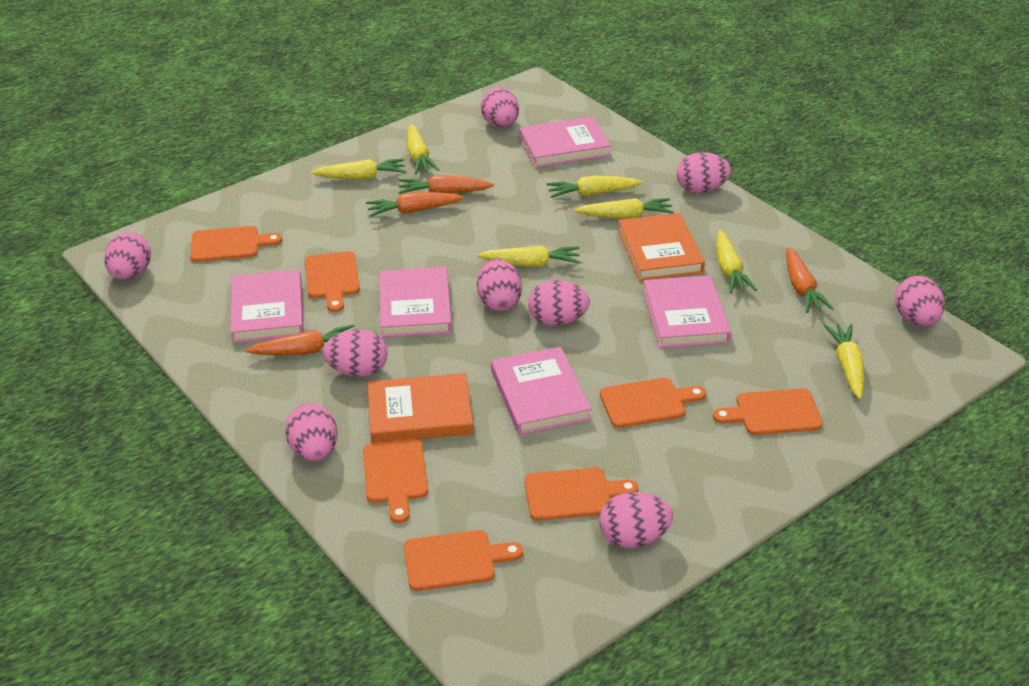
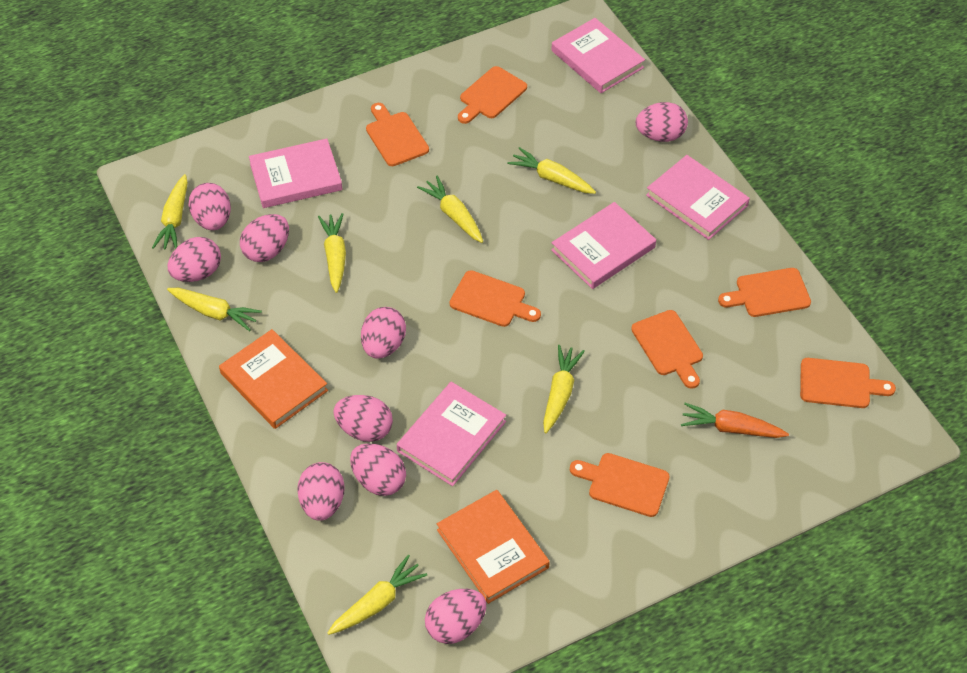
orange carrot: [245,324,354,356] [366,192,464,217] [398,175,494,194] [786,247,834,313] = 4 -> [681,403,789,438] = 1

